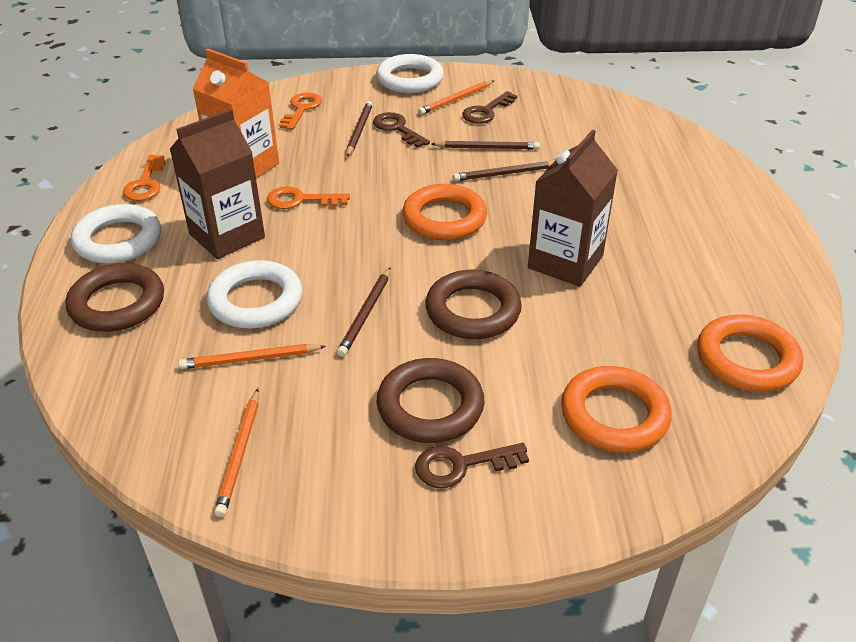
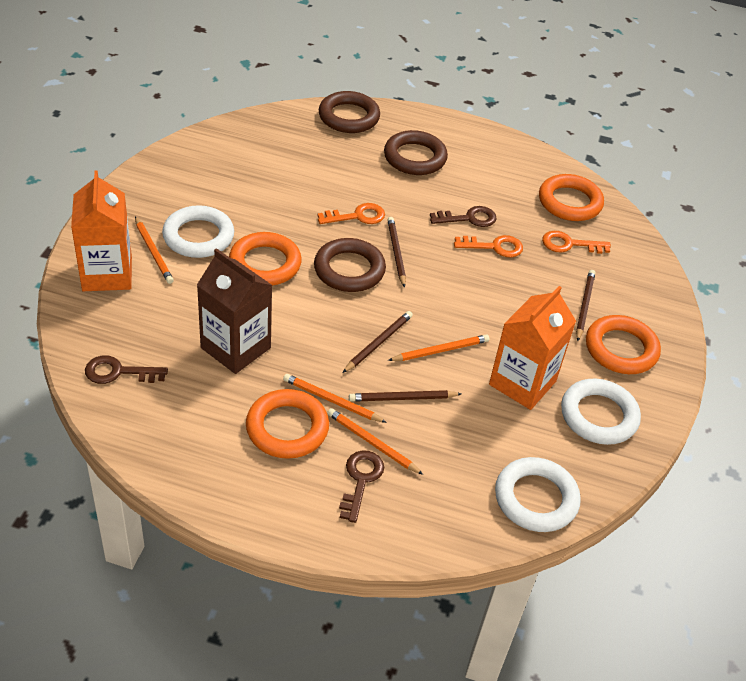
brown carton: [170,109,265,259] [528,129,618,287] = 2 -> [197,248,273,374] = 1
orange carton: [193,49,279,178] = 1 -> [71,171,132,291] [489,286,576,410] = 2
orange pencil: [178,344,326,369] [214,389,259,517] [418,80,494,115] = 3 -> [135,217,174,284] [283,374,387,423] [327,408,423,475] [388,334,489,361] = 4
orange ring: [402,184,487,240] [561,366,672,453] [697,315,803,392] = 3 -> [229,232,302,285] [246,389,329,459] [539,174,604,221] [586,315,661,374] = 4

